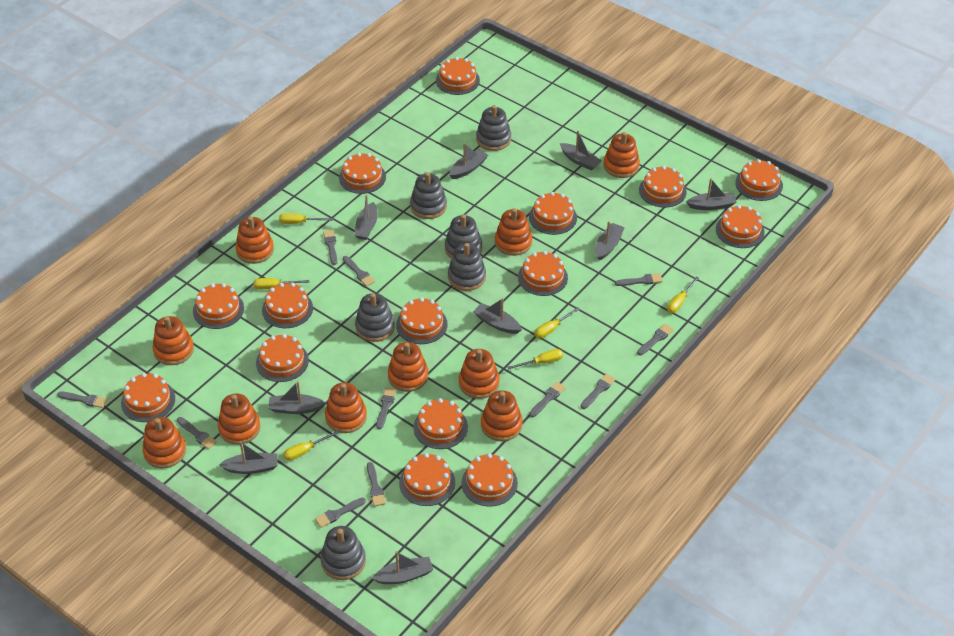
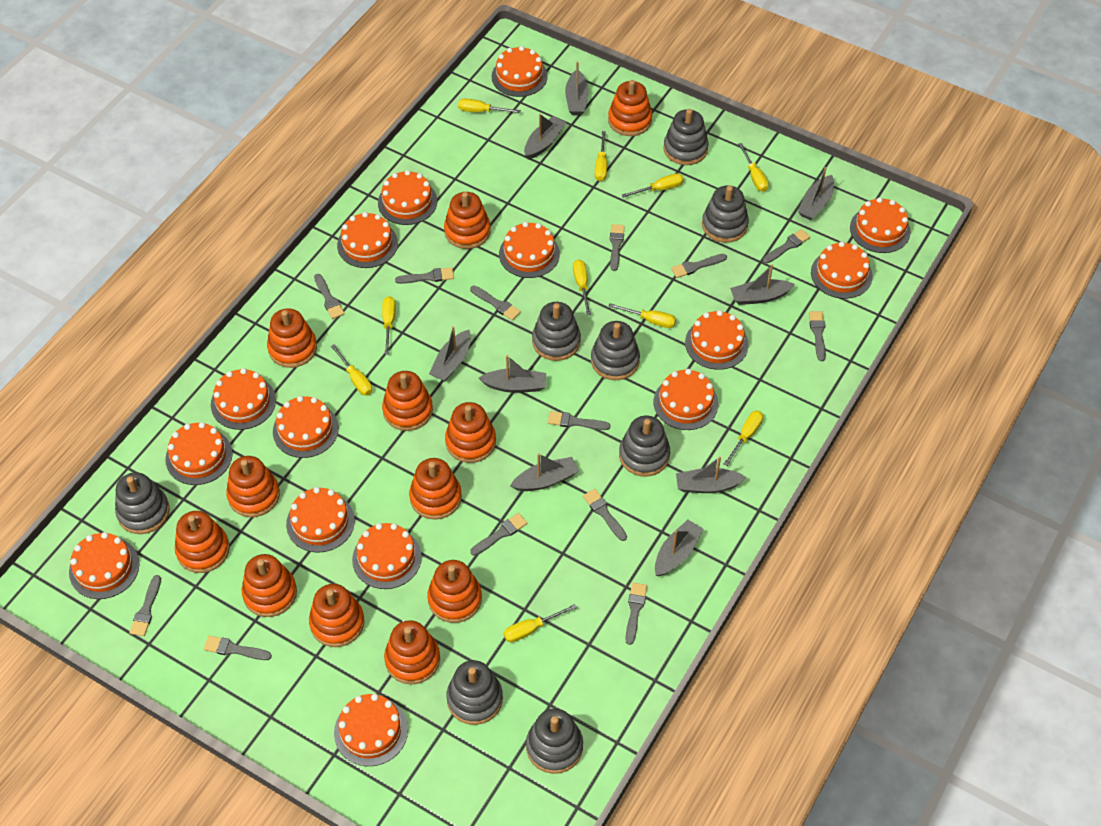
grey brush: [57,392,107,408] [177,417,217,449] [315,497,366,528] [323,230,337,265] [343,256,375,287] [367,462,386,507] [376,388,397,429] [529,381,566,417] [581,373,616,409] [615,273,663,286] [637,324,674,355] = 11 -> [130,575,161,636] [204,636,272,660] [314,274,344,319] [395,267,454,284] [470,286,521,321] [470,513,527,556] [548,411,610,430] [583,489,627,541] [610,224,625,271] [625,583,647,645] [671,254,727,278] [763,229,810,263] [809,311,826,361] = 13
grey stacking toy: [320,526,366,580] [355,293,395,342] [410,172,447,219] [445,214,482,259] [448,243,486,291] [476,105,511,151] = 6 -> [115,472,170,534] [446,660,503,725] [526,708,583,774] [532,302,581,361] [591,321,640,380] [619,416,670,477] [663,109,709,165] [702,185,749,243] = 8
orange stacking toy: [142,417,186,468] [153,316,194,365] [218,393,261,445] [235,216,274,264] [325,382,367,433] [388,342,428,392] [459,349,499,399] [481,390,523,441] [495,208,532,256] [603,132,640,178] = 10 -> [175,511,230,573] [226,456,280,517] [242,554,297,617] [267,308,317,368] [309,584,365,647] [382,371,433,431] [384,620,440,685] [409,458,462,520] [427,560,482,623] [444,192,491,249] [445,402,496,463] [608,80,652,136] = 12
yellow screwdriver: [253,278,309,289] [279,213,333,224] [283,430,340,461] [507,349,563,370] [534,307,580,338] [667,276,699,313] = 6 -> [331,344,372,396] [382,296,396,355] [458,99,521,113] [504,604,577,642] [573,259,591,315] [595,131,607,181] [608,303,676,328] [622,173,683,198] [723,411,763,466] [738,143,769,192] = 10

